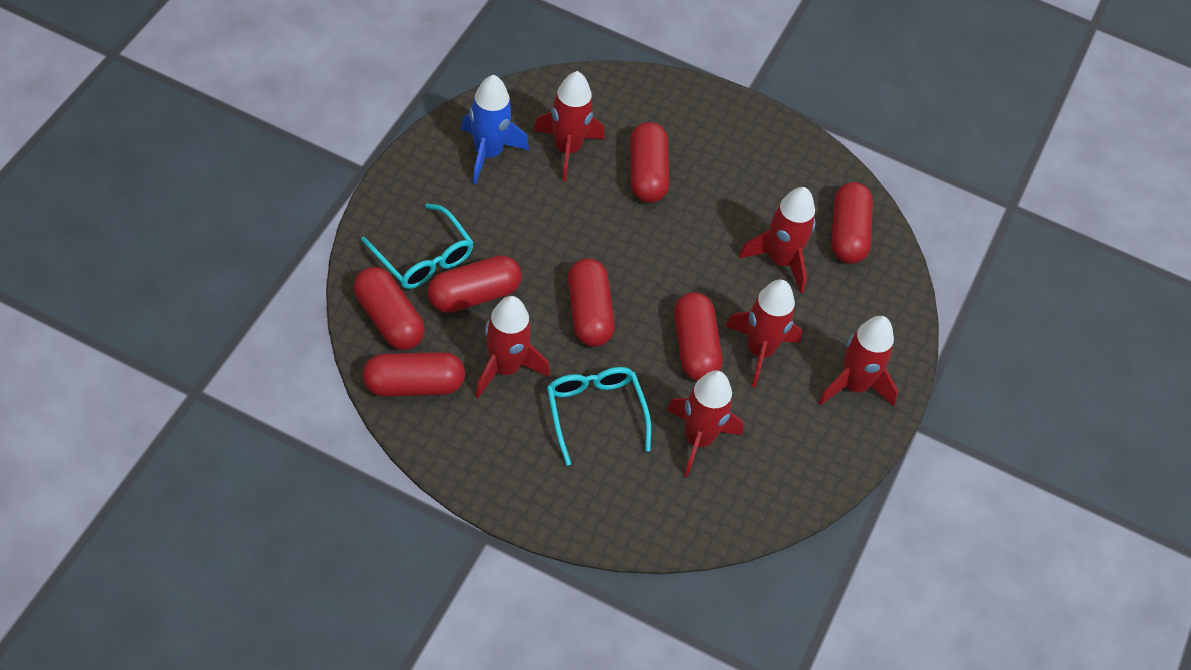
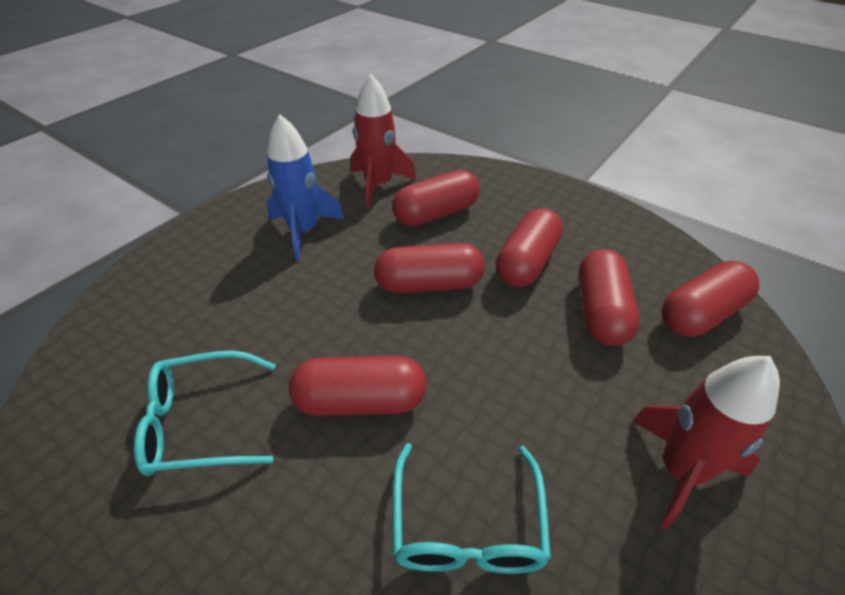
red capsule: [353,267,425,350] [362,352,465,397] [427,255,522,313] [568,258,615,347] [630,122,669,203] [674,292,722,381] [831,182,873,264] = 7 -> [289,356,427,416] [374,243,485,294] [393,170,480,226] [495,208,563,287] [579,249,640,346] [661,261,759,337] = 6
red rocket: [475,296,550,398] [533,71,605,182] [667,370,744,478] [725,279,802,388] [739,187,815,293] [818,316,898,407] = 6 -> [351,74,416,208] [632,356,780,530] = 2

